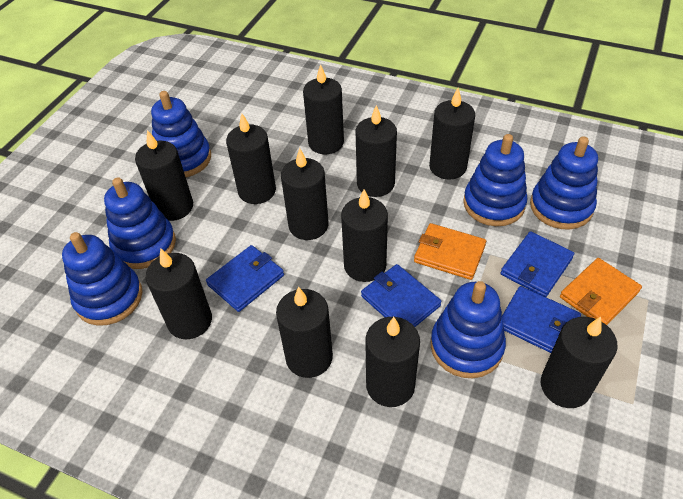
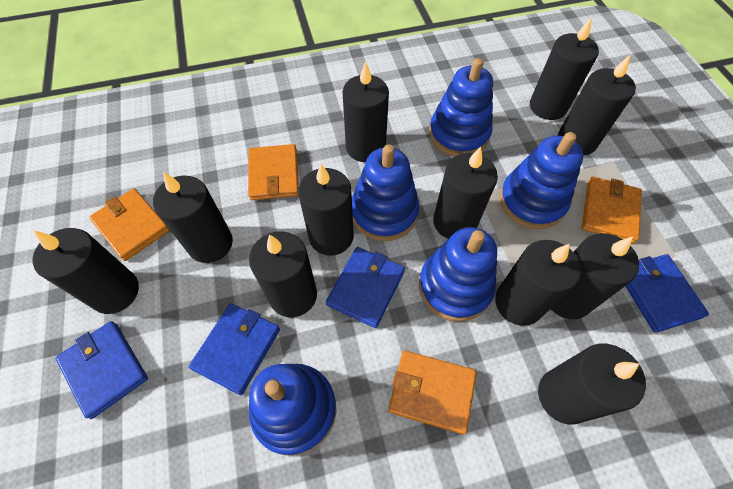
blue stacking toy: [62,232,142,326] [104,177,176,269] [151,91,211,177] [431,281,506,378] [463,134,528,226] [530,136,598,229] = 6 -> [249,364,337,456] [352,144,419,241] [419,227,497,322] [429,58,493,156] [499,132,584,229] = 5
orange wallet: [414,223,486,280] [560,258,642,325] = 2 -> [89,188,170,261] [248,144,299,201] [388,350,477,434] [582,177,642,244] = 4

